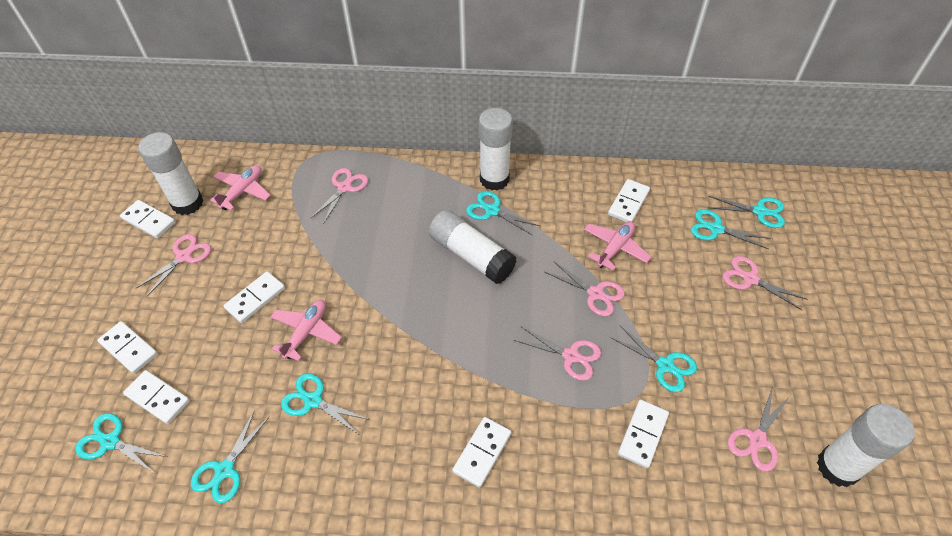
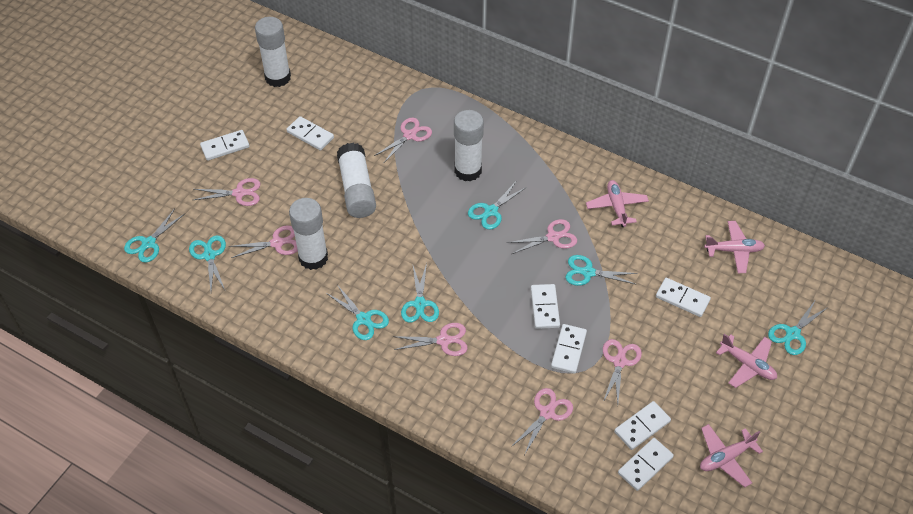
pink plane: [210,165,271,211] [270,300,342,361] [584,221,651,271] = 3 -> [586,180,649,227] [700,424,763,487] [704,221,765,273] [716,334,777,388] = 4
pink scissors: [135,234,211,297] [311,168,368,224] [514,326,601,381] [545,261,625,316] [722,256,808,310] [727,386,790,472] = 6 -> [194,178,260,206] [229,225,298,258] [374,118,432,163] [393,323,468,356] [507,219,577,254] [511,388,573,455] [603,339,642,404] = 7

